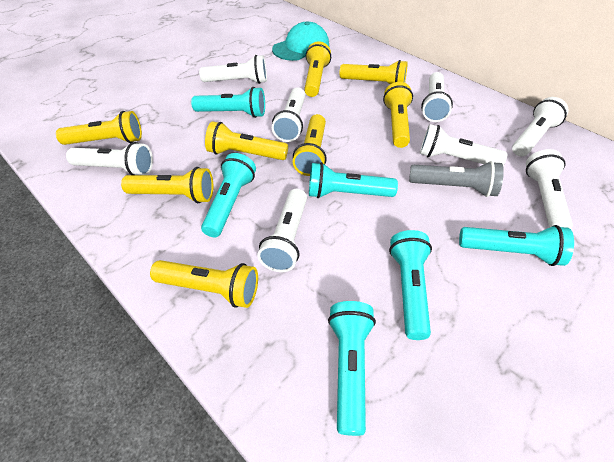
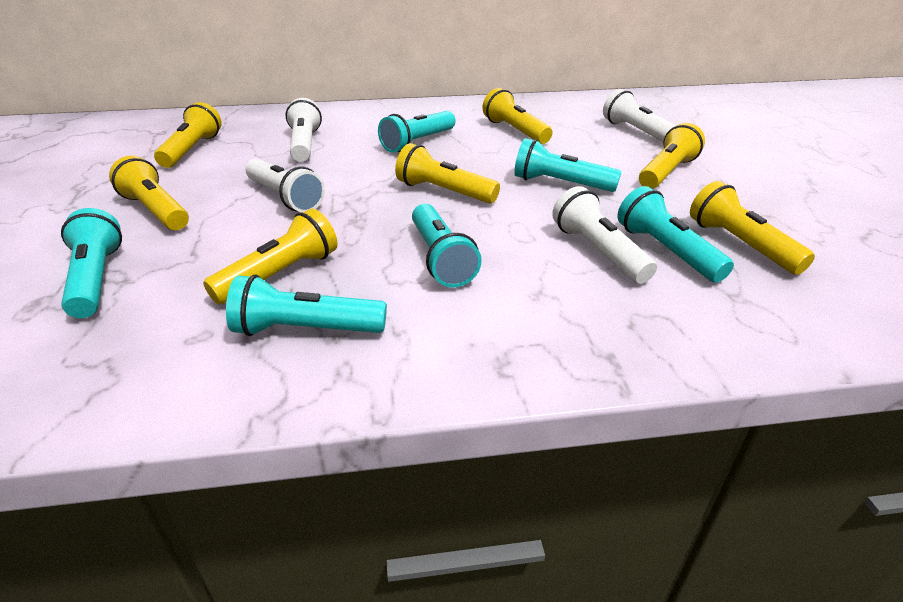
grey flashlight: [409,161,504,197] = 1 -> none = 0
turquoise cap: [272,22,329,61] = 1 -> none = 0
white flashlight: [66,142,153,175] [199,55,267,84] [257,188,307,272] [272,87,305,142] [420,124,507,166] [421,72,453,122] [512,97,569,156] [526,149,573,229] = 8 -> [246,158,325,212] [285,98,322,162] [552,186,657,284] [603,89,677,142] = 4
yellow flashlight: [56,111,142,145] [121,167,213,203] [150,260,258,308] [205,121,288,160] [293,114,327,176] [304,41,331,97] [339,60,408,84] [383,82,413,148] = 8 -> [109,156,189,230] [154,102,222,168] [203,209,337,304] [395,143,500,204] [483,88,553,144] [639,123,705,189] [690,181,815,275] = 7

